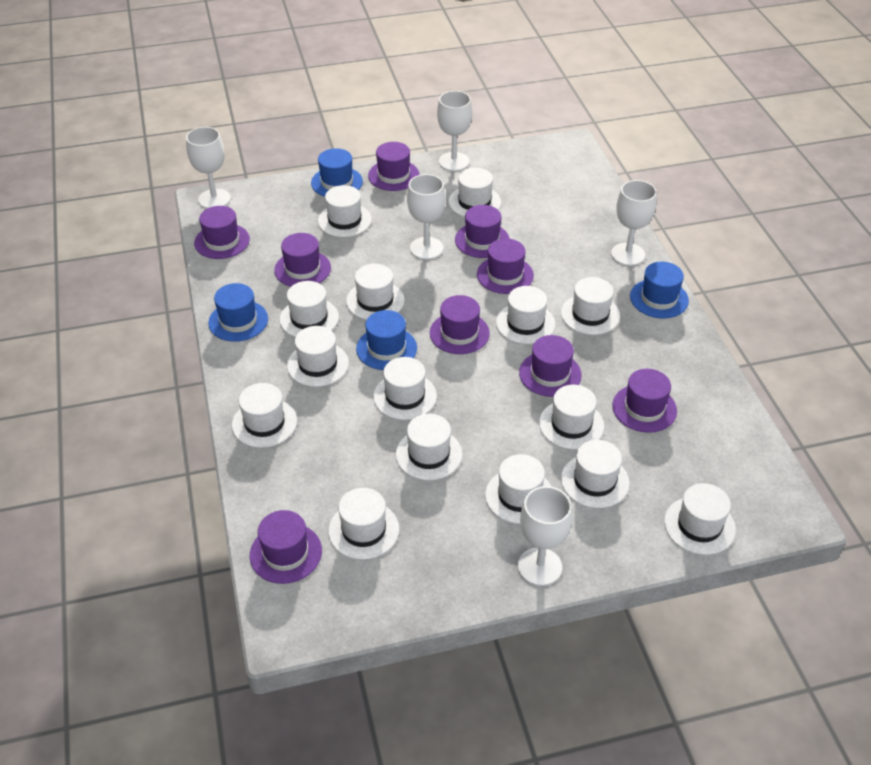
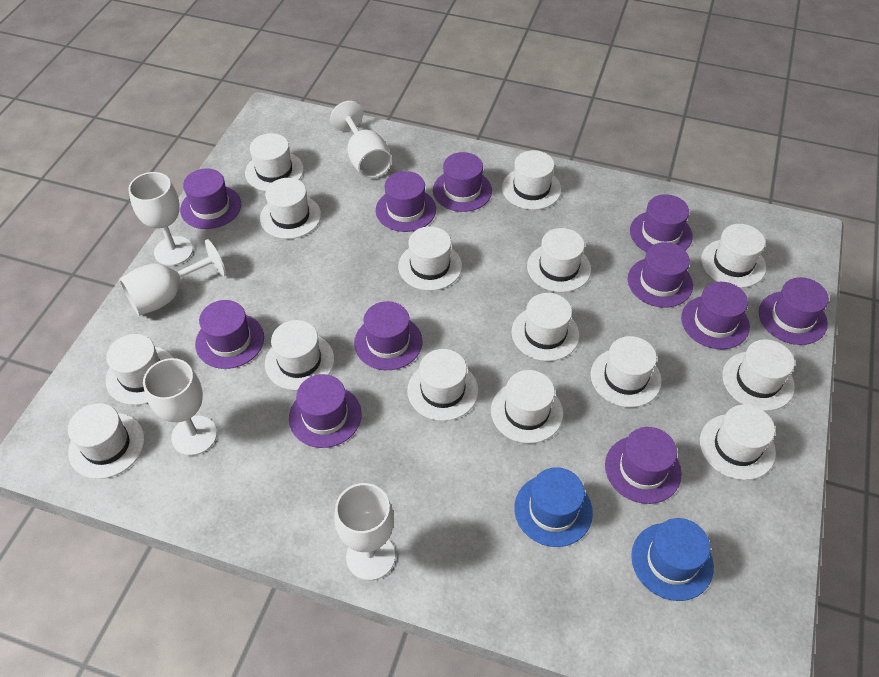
blue hat: [208,283,268,342] [311,148,363,197] [356,310,417,370] [630,262,689,318] = 4 -> [514,467,593,547] [631,518,714,601] = 2
purple hat: [194,206,250,259] [250,510,322,584] [274,233,331,287] [368,142,419,191] [430,295,490,354] [455,205,510,258] [477,238,534,294] [519,335,582,397] [612,369,677,433] = 9 -> [180,168,241,229] [195,300,264,369] [289,374,362,448] [354,301,422,370] [376,171,436,232] [433,152,492,212] [605,427,682,504] [628,242,693,308] [630,194,693,252] [681,282,750,349] [759,277,829,345] = 11

